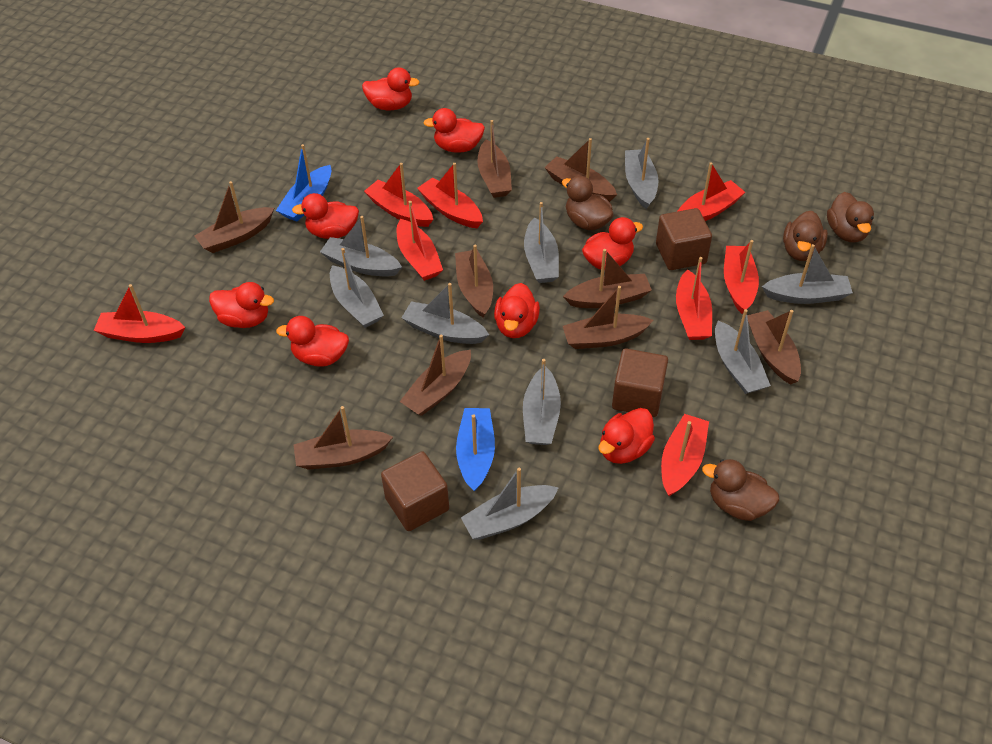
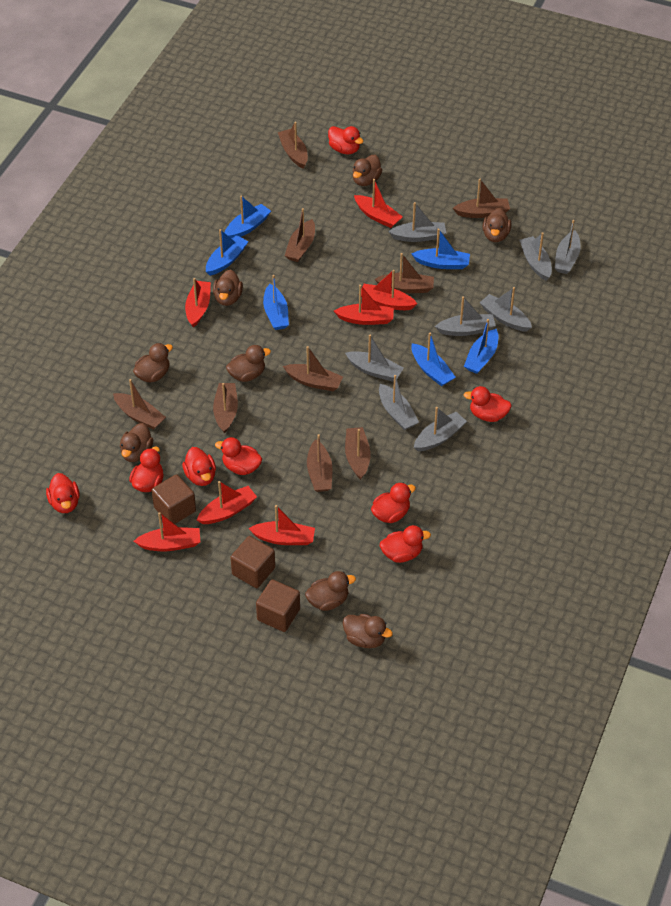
blue boat: [276,144,331,222] [456,408,495,492] = 2 -> [206,229,249,276] [225,195,271,239] [263,275,289,330] [411,333,456,386] [412,229,470,269] [464,319,499,374] = 6
brown duck: [562,176,613,230] [702,459,779,521] [783,211,828,261] [827,192,874,243] = 4 -> [120,423,154,462] [133,343,173,382] [213,270,243,306] [226,345,271,382] [305,571,356,611] [343,614,393,648] [353,155,382,186] [483,208,511,242] = 8
grey boat: [320,216,402,277] [330,248,384,328] [401,283,489,344] [461,468,559,540] [523,359,561,445] [524,202,559,283] [625,138,658,209] [715,309,771,394] [762,244,853,304] = 9 -> [345,335,404,382] [379,375,419,430] [388,202,446,242] [414,407,467,451] [435,296,496,336] [480,287,532,332] [519,232,552,281] [555,220,581,274] = 8
red boat: [94,284,185,343] [364,163,433,227] [397,201,443,281] [417,163,483,228] [661,414,709,496] [676,257,712,340] [677,162,745,221] [724,240,759,314] = 8 -> [134,512,200,551] [185,278,211,327] [197,481,257,524] [248,505,315,545] [334,285,394,325] [354,179,403,228] [361,270,417,310] = 7

